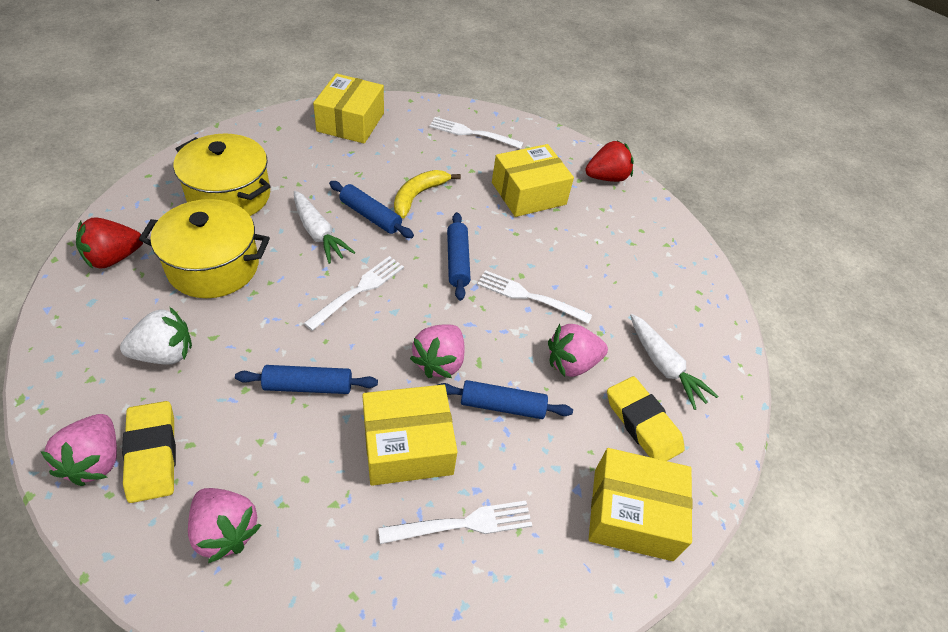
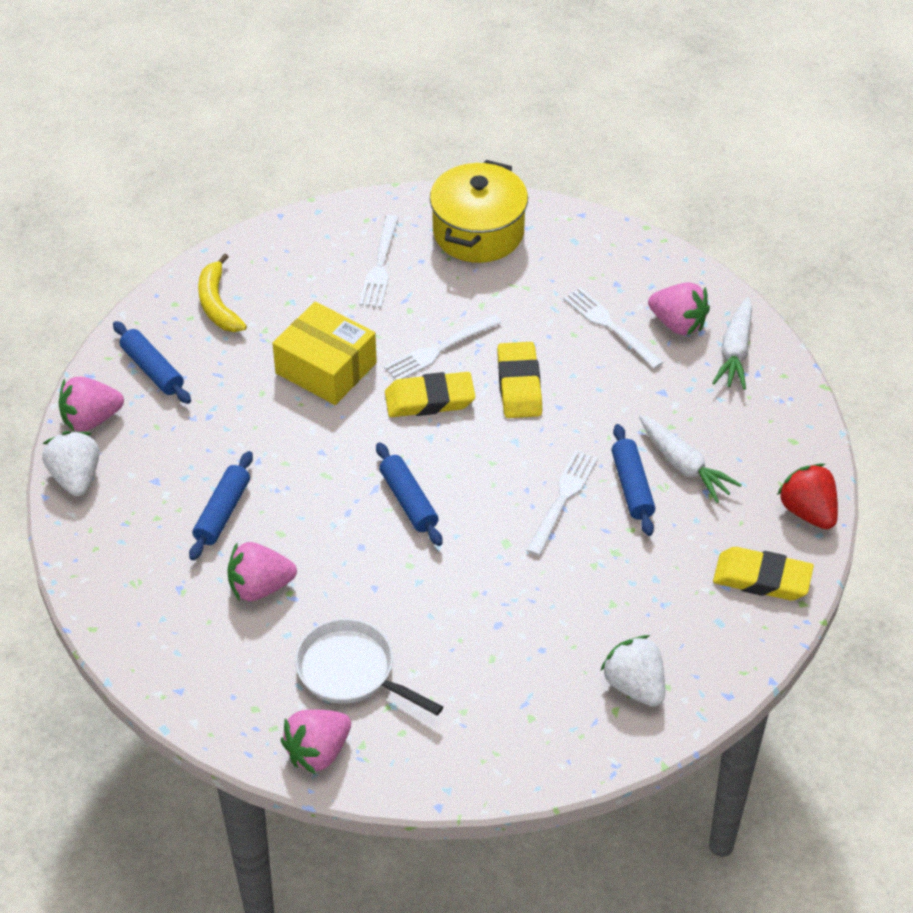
red strawberry: [76,217,143,269] [585,140,634,182] = 2 -> [777,464,838,529] = 1
white pan: none = 0 -> [295,619,443,715] = 1
white strawberry: [120,307,192,365] = 1 -> [42,431,99,497] [600,635,665,707] = 2
yellow box: [313,73,384,144] [362,385,458,486] [492,144,574,217] [588,448,693,561] = 4 -> [272,302,377,405] = 1
yellow eraser: [122,401,176,503] [607,376,685,461] = 2 -> [385,372,475,417] [497,342,542,418] [713,547,814,601] = 3
yellow pot: [139,199,270,298] [173,133,271,216] = 2 -> [430,160,528,263] = 1

